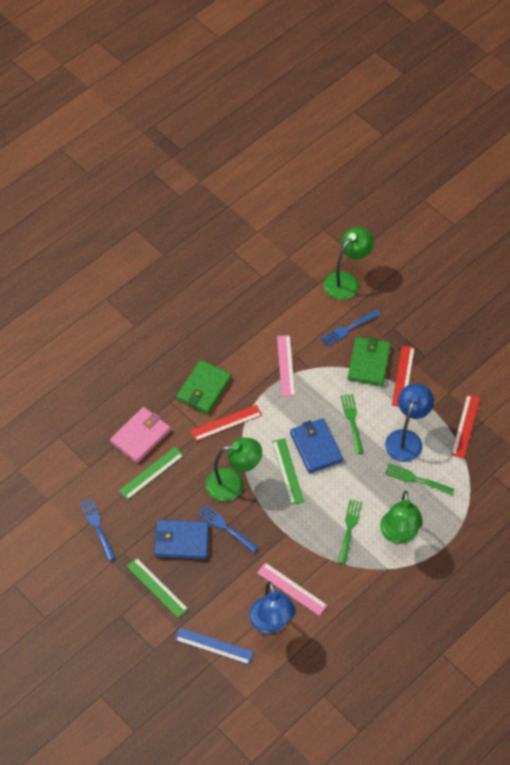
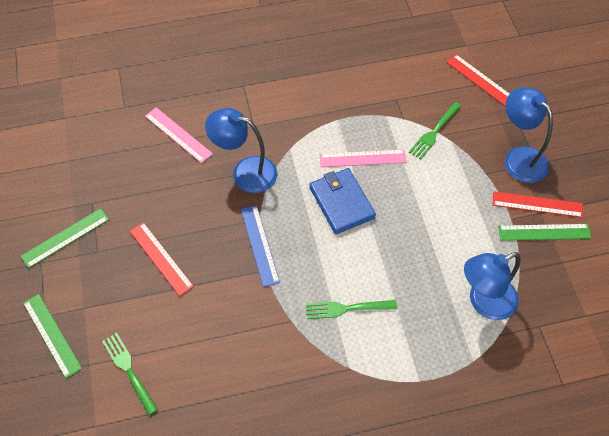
blue fork: [80,498,115,561] [197,504,258,553] [321,310,381,346] = 3 -> none = 0
blue lamp: [249,582,296,634] [385,383,434,462] = 2 -> [205,108,277,193] [464,252,521,320] [505,87,553,183] = 3
blue wallet: [154,520,209,559] [290,418,343,473] = 2 -> [309,168,376,234] = 1
green lamp: [206,438,262,502] [324,227,374,300] [380,490,423,544] = 3 -> none = 0
green wallet: [176,360,232,414] [347,337,391,386] = 2 -> none = 0
pink wallet: [110,407,170,463] = 1 -> none = 0

